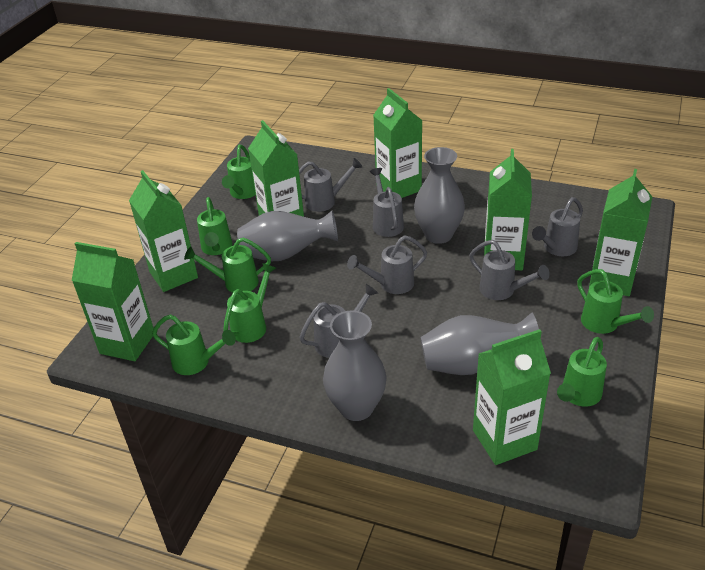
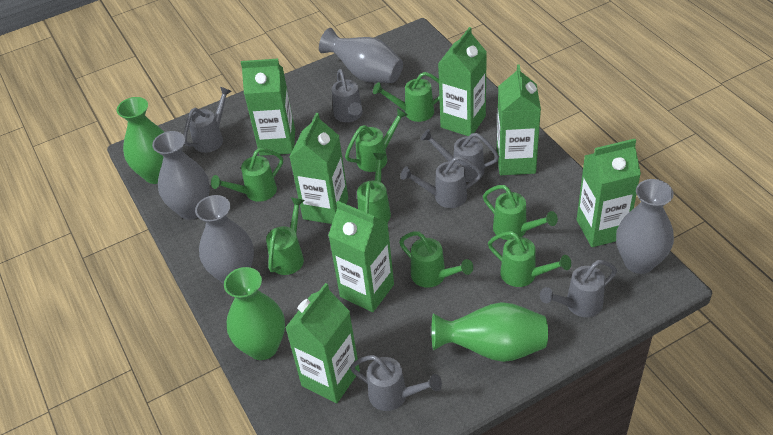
green vase: none = 0 -> [117,97,164,184] [224,267,285,360] [431,302,548,362] = 3
green watering can: [152,314,236,375] [184,238,271,293] [197,197,233,255] [222,145,256,199] [223,263,276,343] [557,337,607,407] [577,269,654,334] = 7 -> [211,148,283,202] [266,197,304,275] [345,108,408,172] [357,153,391,222] [373,72,440,122] [399,232,473,288] [483,185,558,240] [488,231,571,287] = 8

